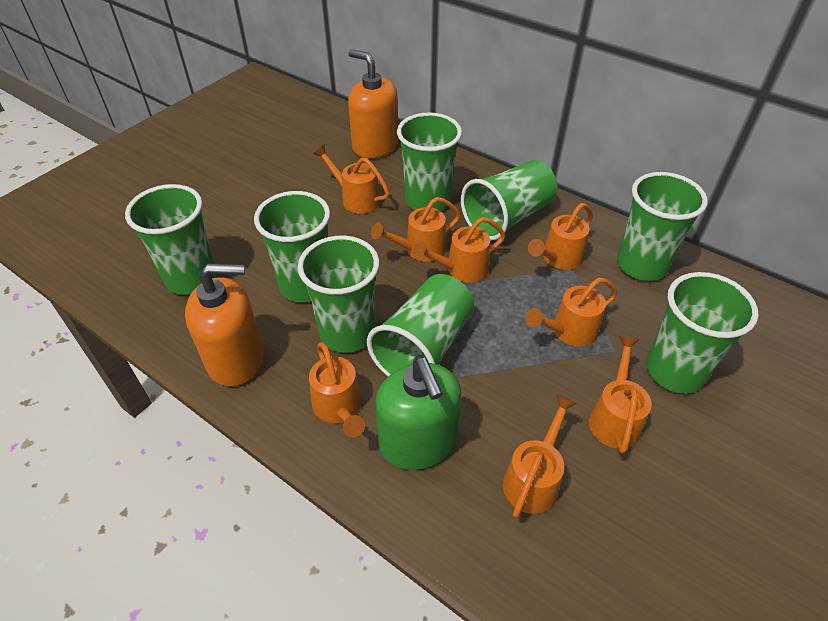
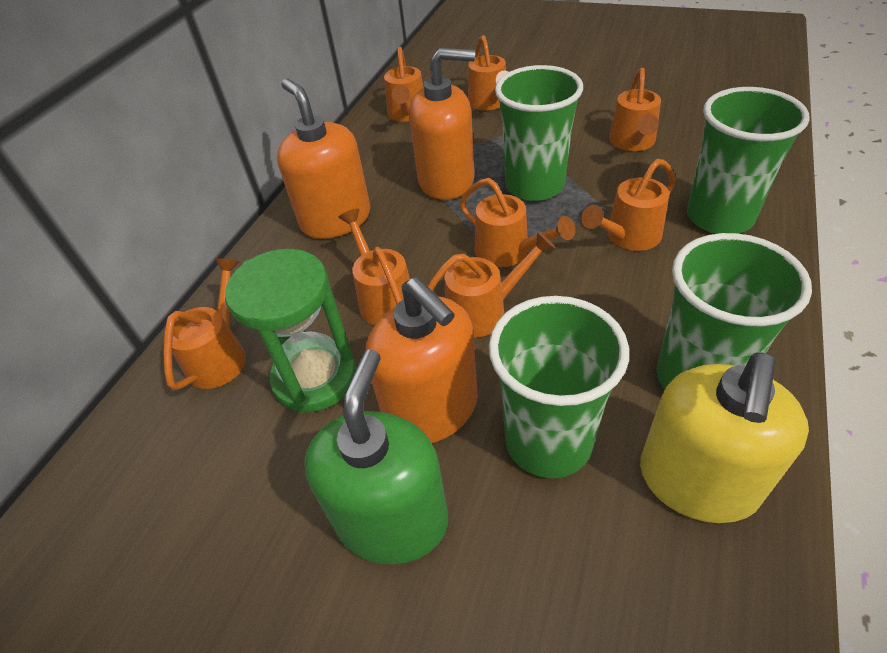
green cup: [125,184,217,295] [254,191,330,302] [298,236,379,353] [367,274,475,376] [397,112,462,211] [461,160,558,241] [617,172,708,281] [646,272,759,394] = 8 -> [489,296,629,478] [495,65,583,201] [656,233,812,390] [687,87,810,234] = 4
green hourglass: none = 0 -> [225,249,356,413] = 1
orange soap dispenser: [185,263,264,387] [348,49,398,159] = 2 -> [277,79,371,239] [365,277,478,443] [409,48,475,200] = 3
yellow soap dispenser: none = 0 -> [640,352,809,523] = 1

